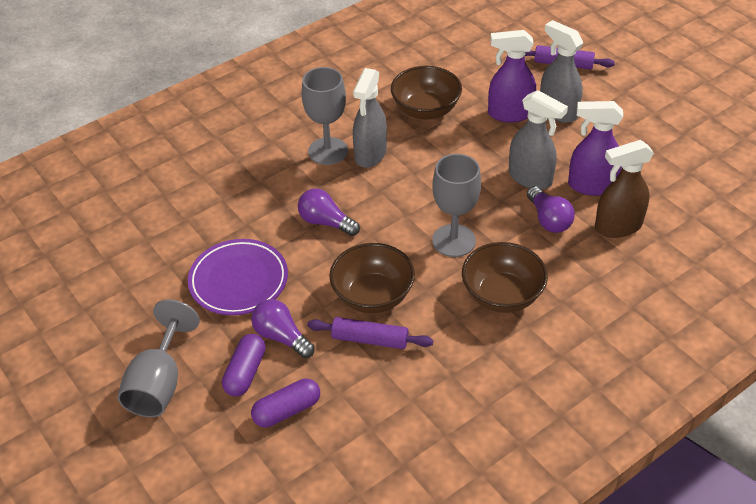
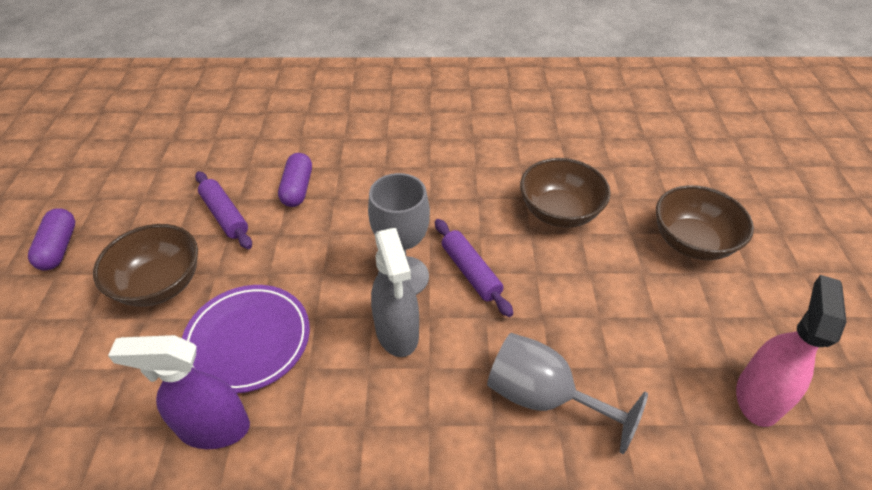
brown spray bottle: [595,140,654,238] = 1 -> none = 0
grey goblet: [118,300,200,417] [302,67,348,165] [432,154,481,257] = 3 -> [368,173,430,295] [487,333,648,454] = 2
grey spray bottle: [353,68,387,168] [508,90,568,189] [540,20,583,123] = 3 -> [371,228,419,357] = 1
pink spray bottle: none = 0 -> [736,275,847,427] = 1
purple light bulb: [251,299,315,358] [298,188,360,236] [527,186,575,233] = 3 -> none = 0
purple spray bottle: [488,30,536,122] [568,101,623,196] = 2 -> [108,335,250,449] = 1

